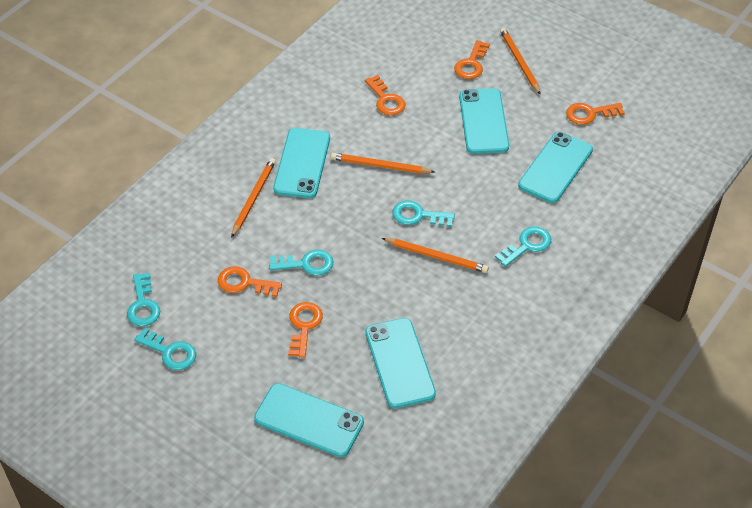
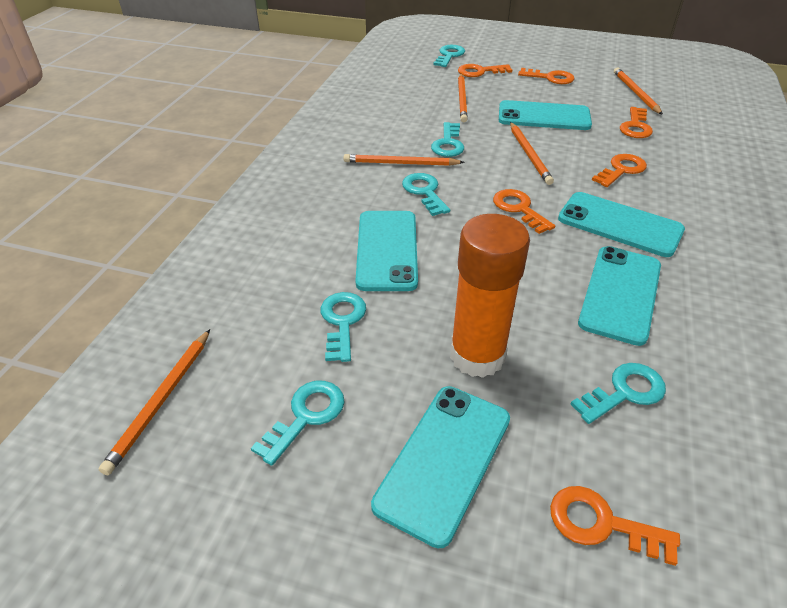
orange glue stick: none = 0 -> [450,214,530,378] = 1
orange key: [218,266,282,297] [288,302,323,358] [365,75,406,115] [454,40,490,79] [566,103,625,125] = 5 -> [458,64,512,77] [493,189,555,234] [518,68,575,84] [550,486,680,566] [592,154,647,187] [620,107,653,138] = 6
orange pencil: [231,158,276,238] [331,153,435,174] [382,238,489,273] [500,28,541,95] = 4 -> [99,329,210,475] [344,154,465,166] [458,74,468,122] [510,122,554,185] [614,67,663,115] = 5
turquoise key: [127,273,160,326] [134,328,196,370] [269,249,333,276] [392,200,455,227] [495,226,551,267] = 5 -> [251,381,345,466] [320,292,366,362] [402,173,450,216] [431,122,464,157] [433,45,465,67] [570,363,666,424] = 6

